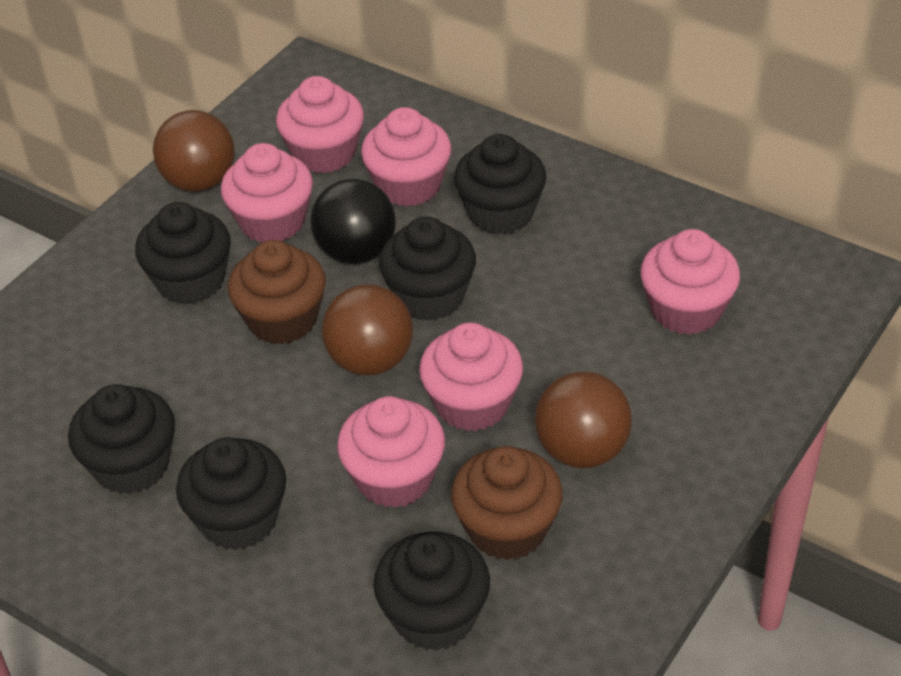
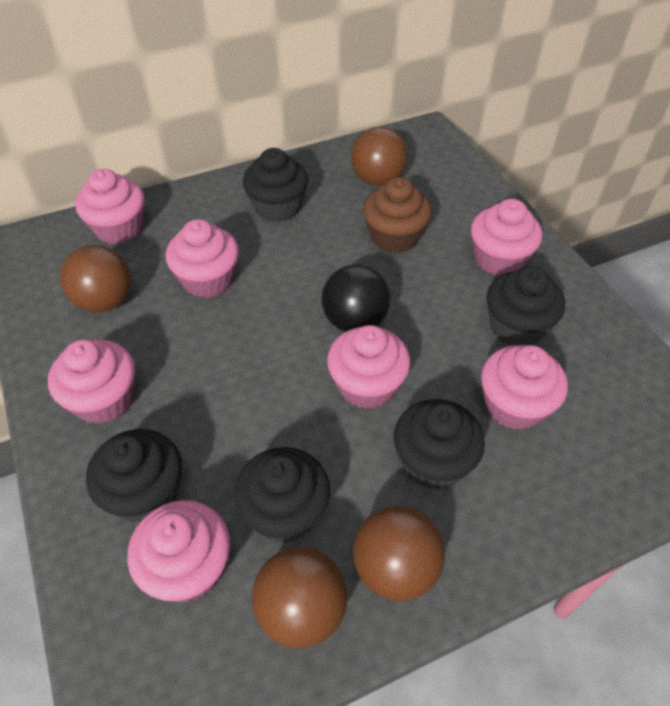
black cupcake: [68,384,175,494] [135,202,231,305] [176,437,286,550] [373,532,490,651] [379,216,476,321] [454,134,547,235] = 6 -> [86,429,182,522] [234,447,330,543] [243,148,308,222] [393,399,485,490] [487,266,565,345] = 5
brown ball: [153,110,235,192] [322,284,413,376] [535,372,632,468] = 3 -> [60,245,132,313] [252,547,348,648] [351,127,408,186] [353,506,445,601] = 4
brown cupcake: [228,240,326,345] [451,446,563,560] = 2 -> [363,177,432,253] = 1
pink cupcake: [221,143,313,242] [276,76,364,173] [337,396,445,508] [361,107,451,207] [419,323,523,431] [640,229,740,335] = 6 -> [48,339,135,424] [75,169,145,244] [127,500,230,602] [165,219,239,298] [327,325,410,409] [471,199,542,276] [481,345,568,430] = 7

